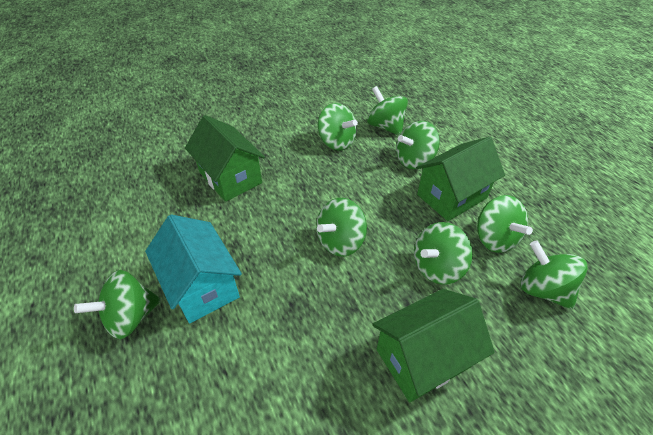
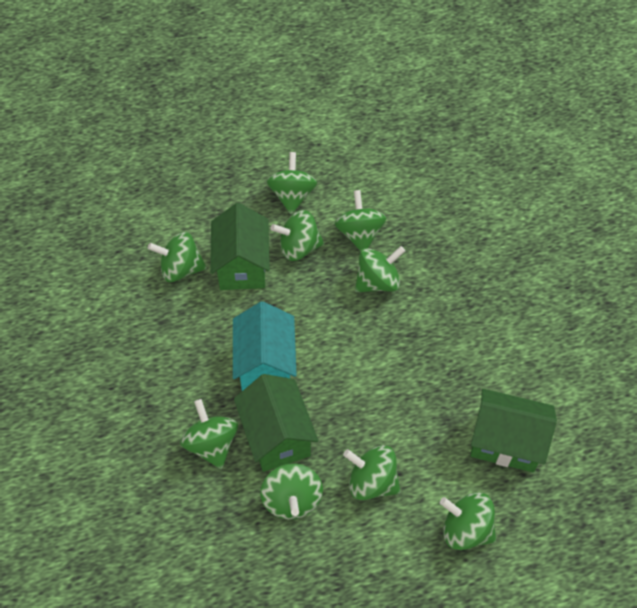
green spinning top: [74,270,161,339] [316,198,367,257] [318,103,358,151] [367,86,408,136] [396,121,440,169] [414,222,473,284] [477,195,533,253] [521,240,588,309] = 8 -> [148,232,207,282] [180,399,238,469] [260,463,323,519] [267,152,317,214] [270,210,324,261] [335,190,386,251] [343,445,401,500] [355,246,405,292] [440,492,496,550] = 9

